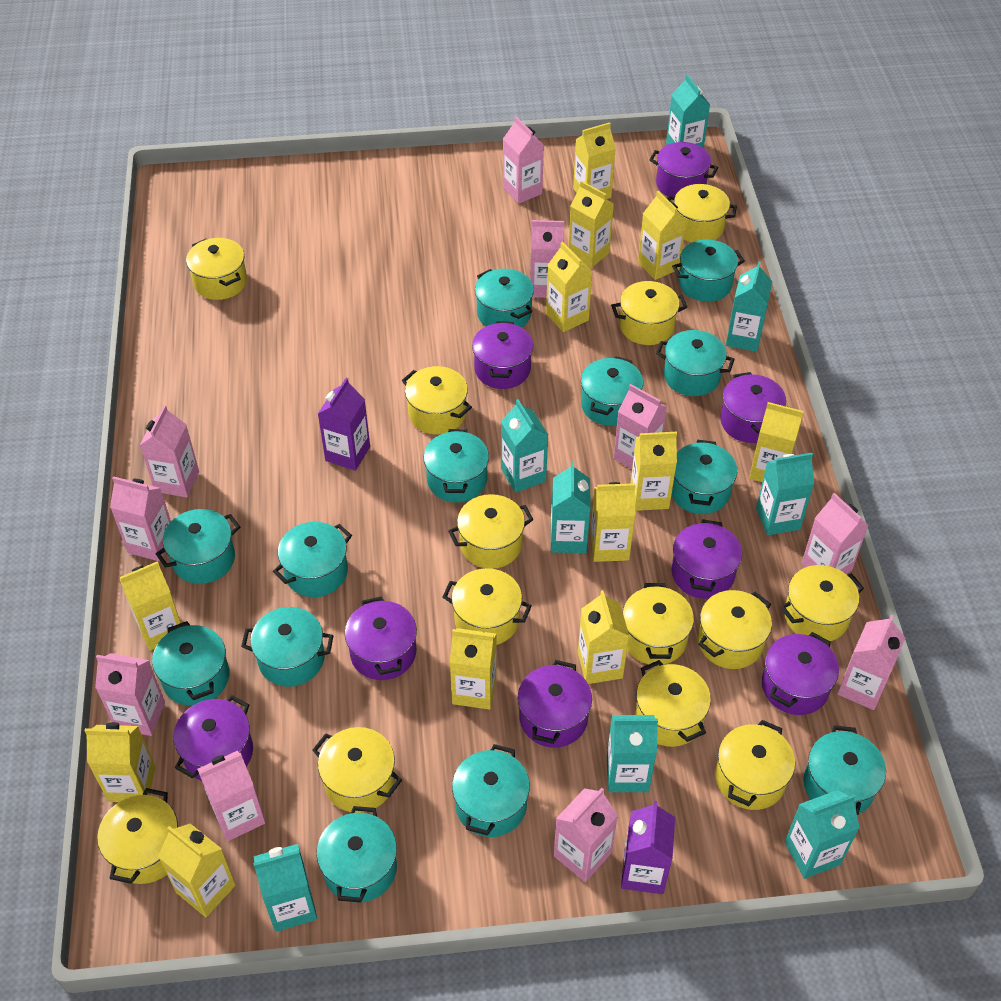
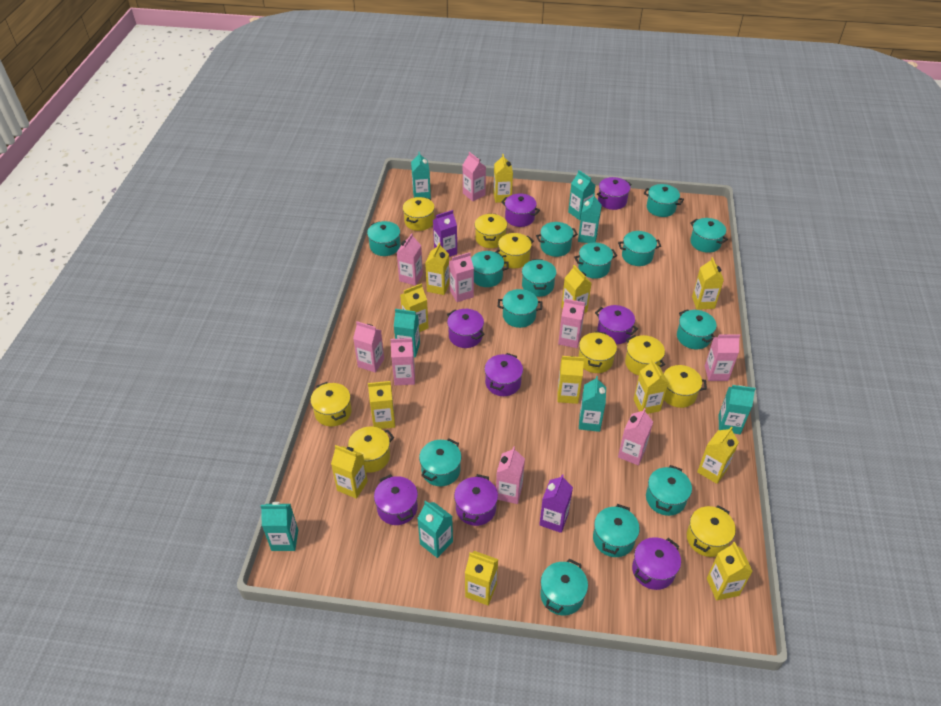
pink carton: [95,653,165,736] [110,476,171,561] [140,405,199,498] [197,751,265,841] [503,117,544,204] [530,220,564,298] [554,788,618,882] [614,384,667,469] [802,493,869,574] [837,615,905,710] = 10 -> [353,321,384,373] [390,338,415,385] [397,233,423,286] [449,252,474,302] [463,152,486,201] [496,446,525,504] [558,299,585,348] [618,408,653,465] [705,334,740,381] = 9
turquoise pot: [152,621,229,706] [156,509,240,584] [241,607,334,687] [273,522,352,597] [316,806,397,903] [424,429,489,503] [452,744,530,837] [475,269,534,328] [581,356,643,426] [656,330,735,396] [672,240,745,302] [672,440,737,514] [803,725,886,815] = 13 -> [367,221,400,256] [419,438,462,486] [471,251,508,287] [498,289,542,328] [522,259,556,297] [536,222,578,257] [540,559,588,615] [574,243,617,279] [593,504,640,557] [618,231,661,266] [644,184,684,217] [646,465,692,516] [677,309,716,349] [690,218,728,253] = 14
yellow pot: [97,788,178,884] [186,238,247,300] [312,727,402,813] [402,366,472,434] [443,568,532,645] [448,494,534,569] [611,281,687,345] [623,583,694,665] [635,660,711,747] [668,184,737,242] [698,590,772,669] [715,720,795,810] [781,565,864,641] = 13 -> [310,382,352,426] [348,427,394,473] [403,197,435,231] [475,213,507,248] [495,233,534,268] [578,331,617,373] [625,335,665,375] [664,365,707,408] [687,505,736,557] = 9

